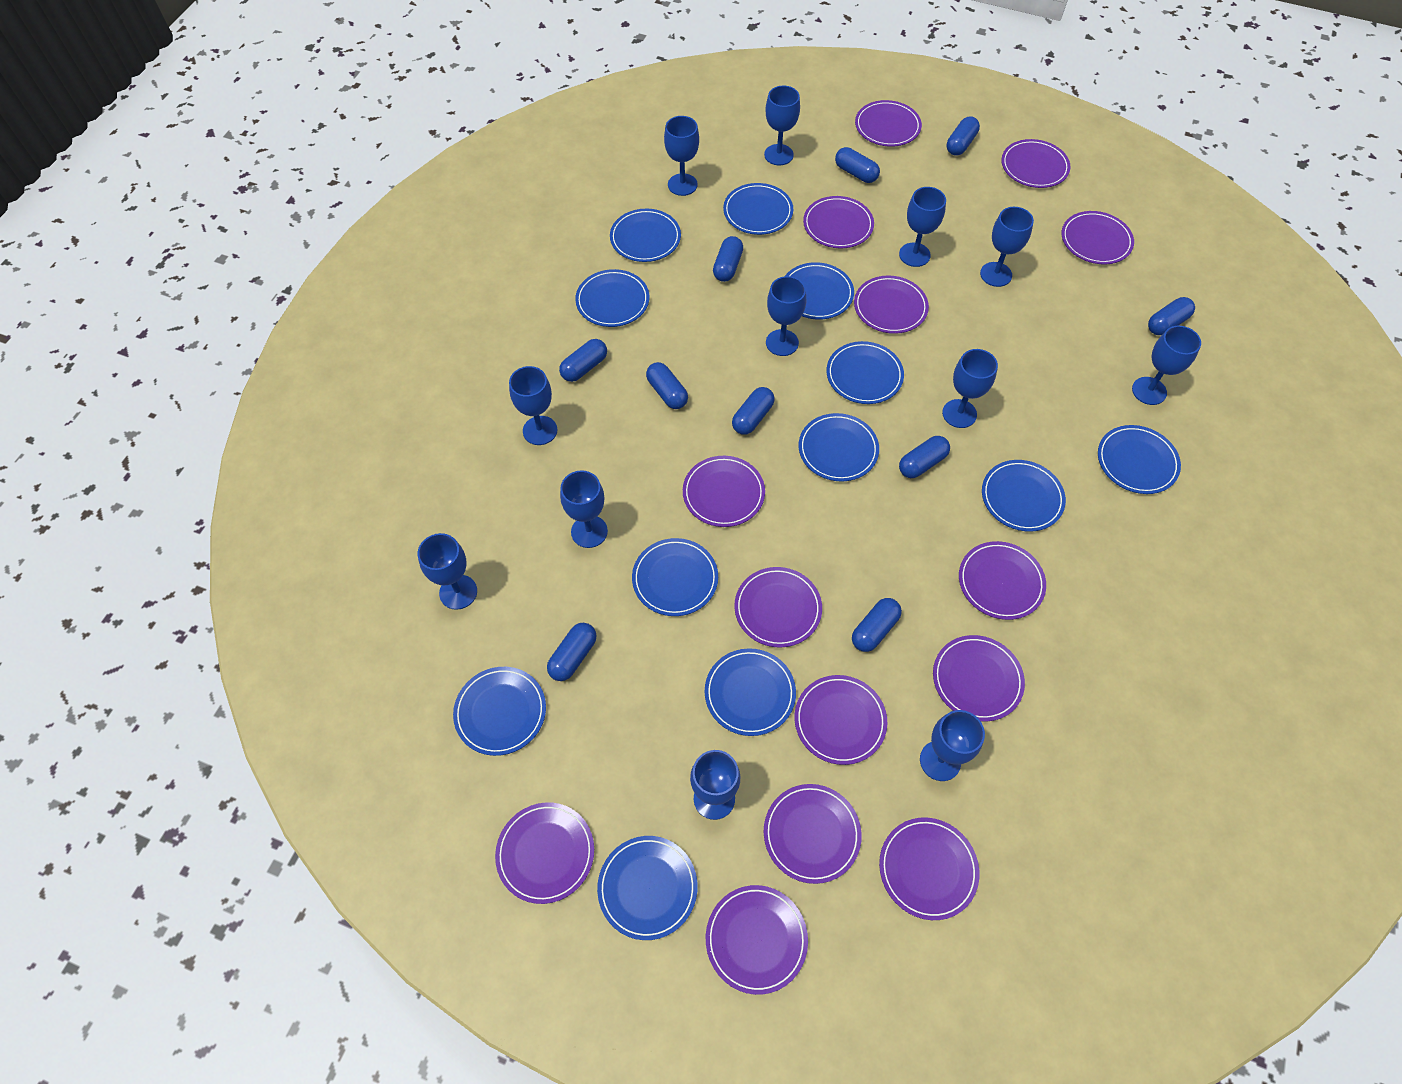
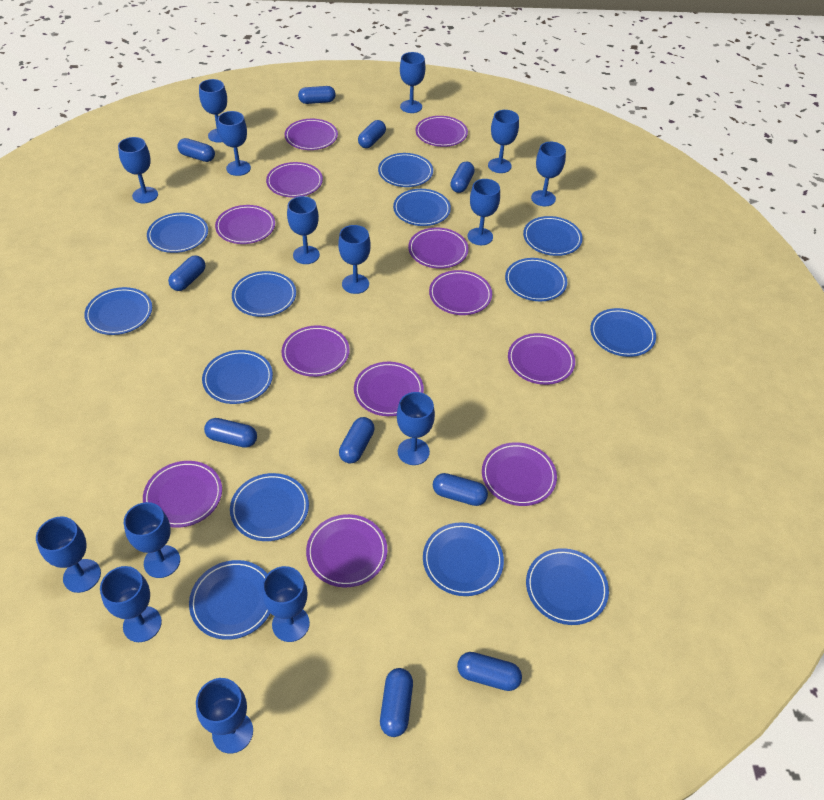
blue goblet: [418,533,477,610] [509,366,557,445] [560,470,608,548] [664,116,699,196] [690,750,740,820] [764,86,800,165] [766,276,806,356] [899,187,946,267] [920,710,985,781] [942,349,998,428] [980,207,1034,287] [1132,326,1201,405] = 12 -> [36,516,101,593] [100,566,162,642] [118,137,158,203] [124,502,180,578] [196,678,253,754] [199,79,227,143] [218,111,251,176] [262,566,310,642] [287,196,320,264] [338,225,371,294] [397,392,435,465] [400,52,425,113] [467,179,500,245] [488,110,519,173] [531,142,566,206] = 15
blue plate: [453,667,546,756] [575,269,649,327] [597,836,698,940] [610,209,681,262] [632,538,718,616] [705,648,796,736] [723,183,793,235] [785,262,854,320] [799,413,879,481] [826,341,904,404] [982,460,1066,532] [1098,425,1181,494] = 12 -> [84,287,152,335] [147,213,208,253] [189,560,271,640] [202,350,273,404] [230,473,309,541] [232,271,296,317] [378,153,433,187] [393,189,451,226] [423,522,504,596] [505,258,567,301] [523,216,583,256] [526,548,609,625] [590,308,656,357] = 13
purple plate: [495,802,594,904] [683,456,765,527] [706,885,808,995] [734,567,822,648] [764,784,862,884] [794,675,887,765] [803,196,874,248] [854,275,929,334] [855,100,922,147] [879,818,979,920] [933,635,1025,722] [959,541,1046,620] [1001,139,1070,188] [1061,211,1134,264] = 14 -> [143,461,222,528] [215,205,275,244] [266,162,323,197] [282,325,350,377] [284,119,338,150] [306,514,387,587] [354,362,424,416] [408,228,469,269] [415,116,468,147] [429,270,492,315] [482,442,557,506] [508,333,575,385] = 12

